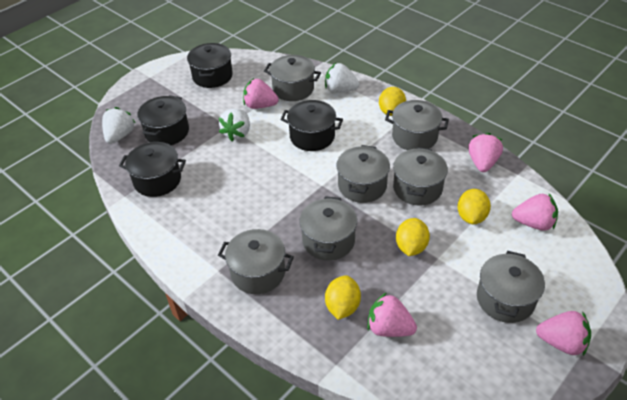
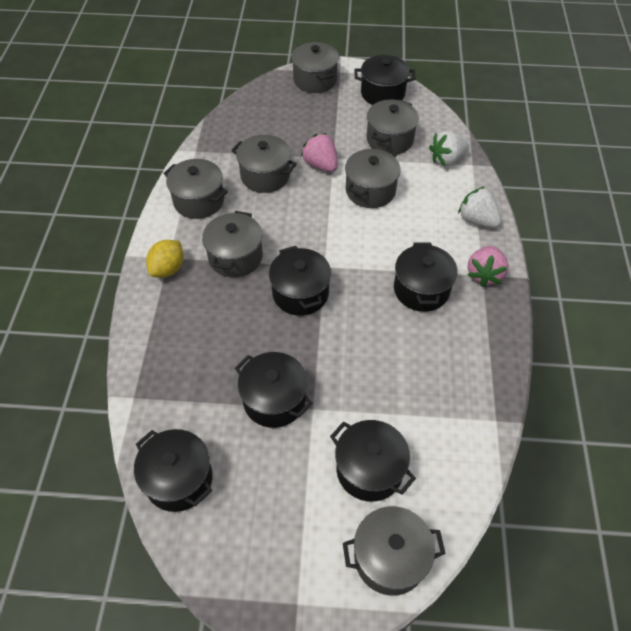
black pot: [119,142,186,197] [138,95,189,145] [187,43,233,88] [280,100,343,151] = 4 -> [134,429,213,512] [235,352,313,428] [269,246,331,316] [330,420,416,502] [355,55,416,105] [394,242,458,312] = 6
pink strawberry: [243,78,279,109] [367,292,417,337] [468,133,503,172] [512,194,558,231] [536,311,591,356] = 5 -> [301,133,338,172] [467,246,509,287] = 2
white strawberry: [102,107,136,144] [218,109,250,141] [325,63,360,93] = 3 -> [429,131,469,166] [458,186,501,228] = 2
yellow lemon: [325,275,361,320] [379,87,406,116] [396,218,430,256] [457,189,491,224] = 4 -> [146,240,184,278] = 1

